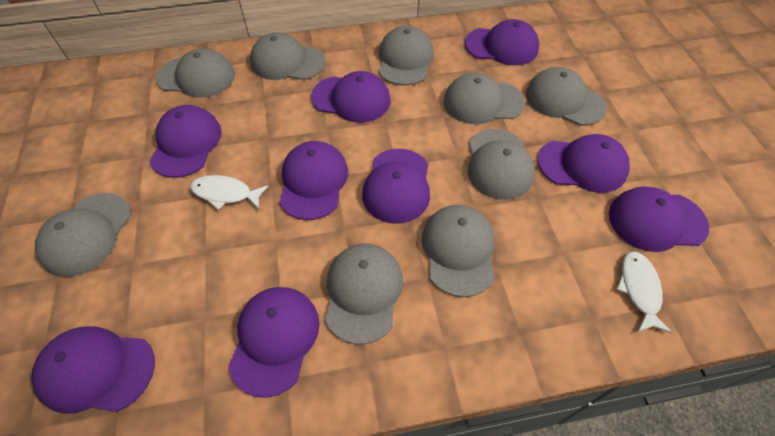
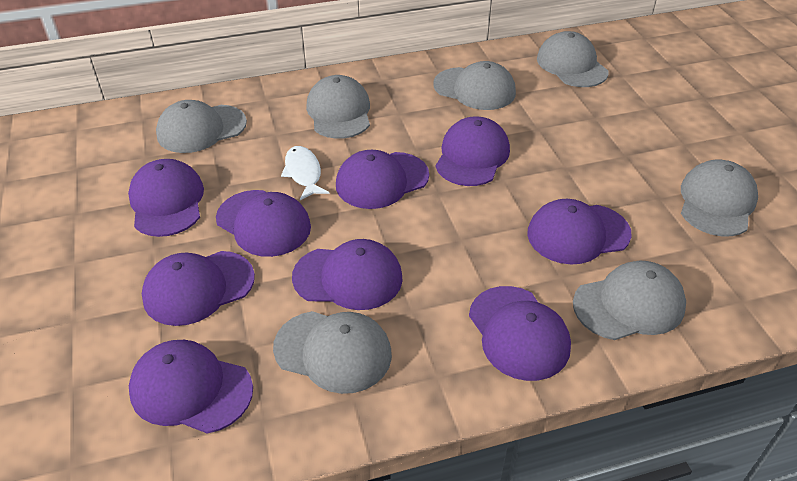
grey cap: [35,193,131,277] [156,49,235,98] [250,32,325,80] [325,244,403,344] [379,26,434,85] [422,205,495,297] [444,73,525,124] [468,129,535,200] [526,67,607,126] = 9 -> [156,100,247,153] [273,311,392,394] [306,75,370,139] [433,61,516,110] [537,31,609,87] [573,261,686,340] [681,160,758,236] = 7
white fish: [190,175,269,210] [616,251,672,333] = 2 -> [281,146,330,200] = 1

